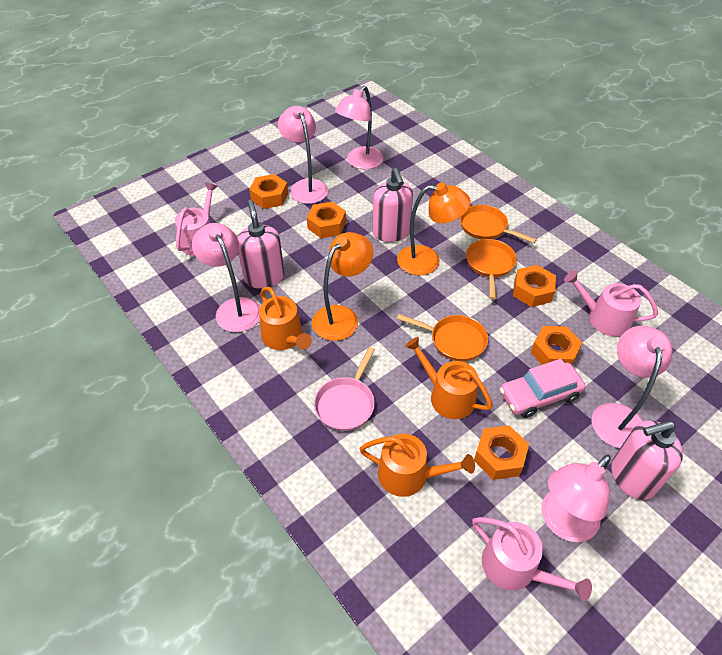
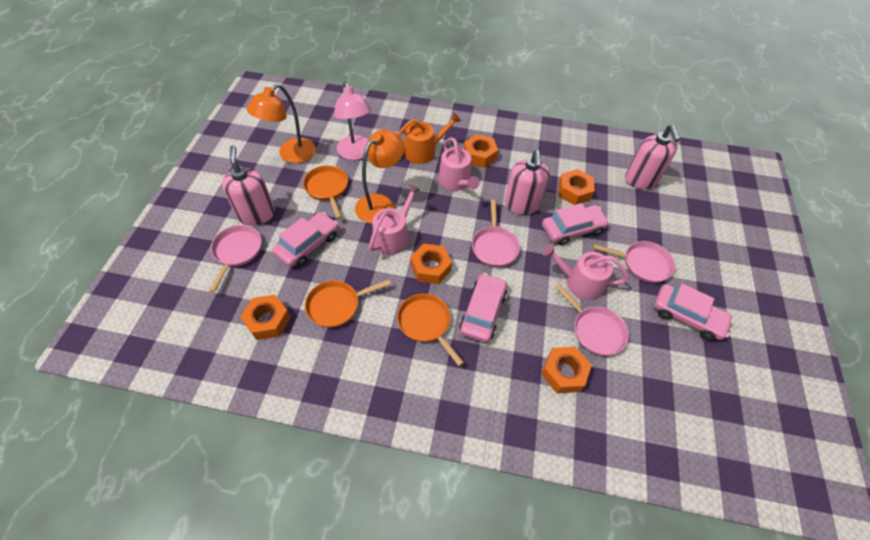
orange watering can: [259,287,312,350] [360,434,475,497] [405,337,493,419] = 3 -> [398,112,461,164] = 1
pink car: [500,359,586,418] = 1 -> [272,212,338,267] [459,273,507,343] [542,203,609,245] [654,283,734,341] = 4
pink lamp: [192,223,260,332] [278,106,328,204] [335,85,383,169] [542,455,611,542] [592,326,673,448] = 5 -> [334,81,371,160] = 1
pink pan: [314,347,375,431] = 1 -> [209,225,262,293] [472,200,520,267] [555,284,629,356] [593,241,675,283] = 4

